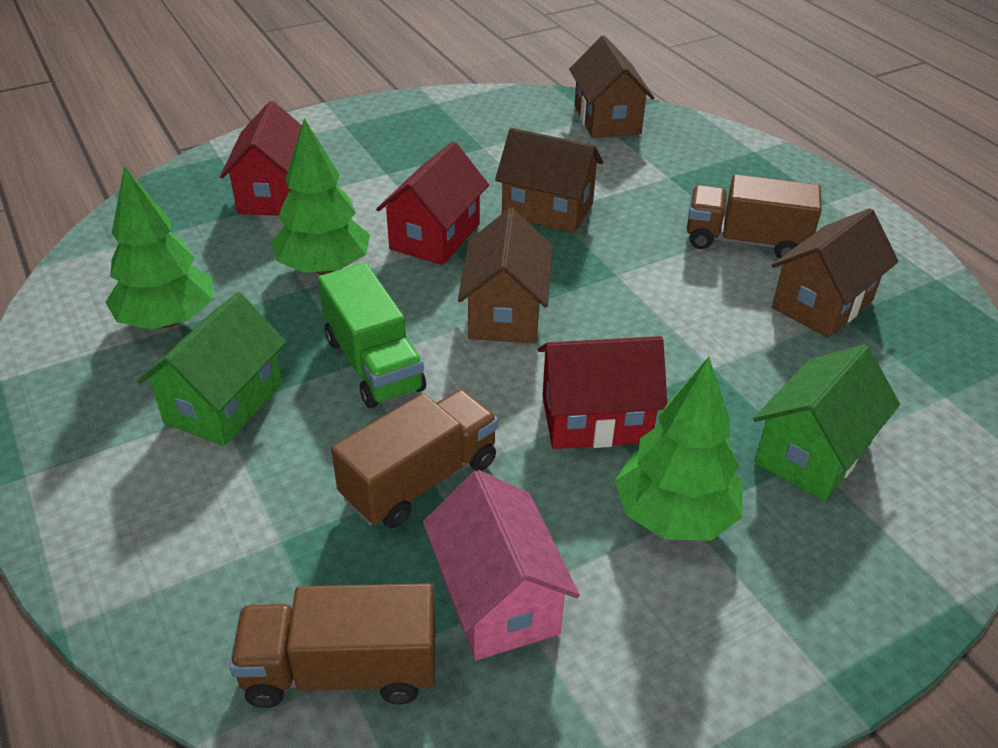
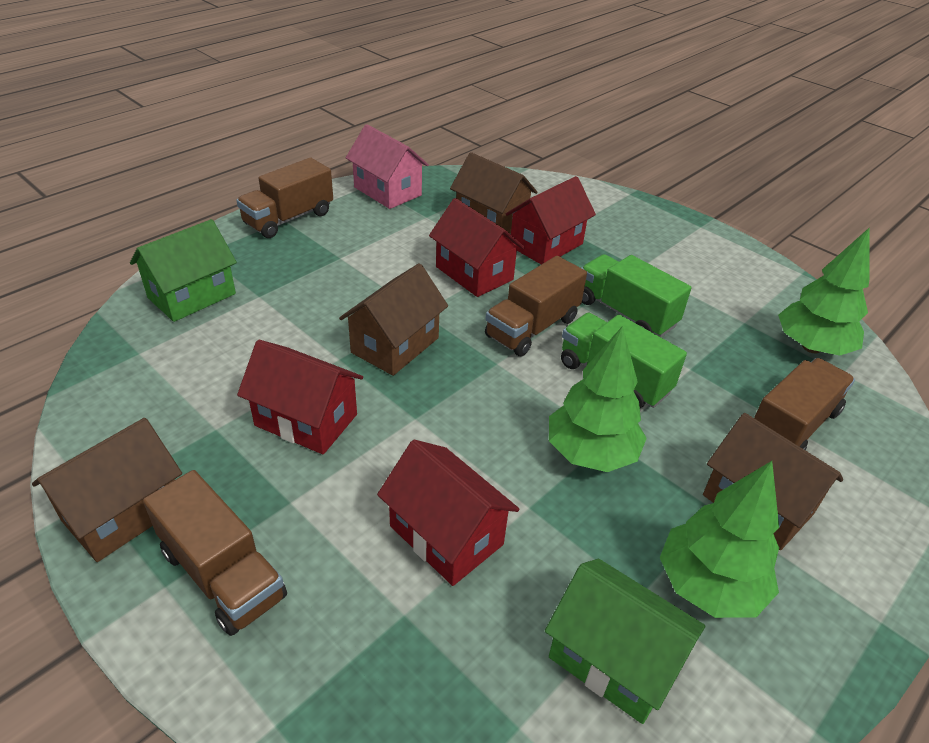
brown truck: [229,583,435,708] [331,390,498,528] [687,174,822,259] = 3 -> [143,470,287,636] [236,158,333,238] [485,256,587,356] [754,358,855,450] = 4
green truck: [318,263,426,408] = 1 -> [561,313,687,408] [581,254,691,337] = 2
red house: [220,101,302,216] [376,141,489,265] [538,336,667,449] = 3 -> [237,340,363,454] [377,440,520,586] [429,198,525,297] [506,176,596,265] = 4

